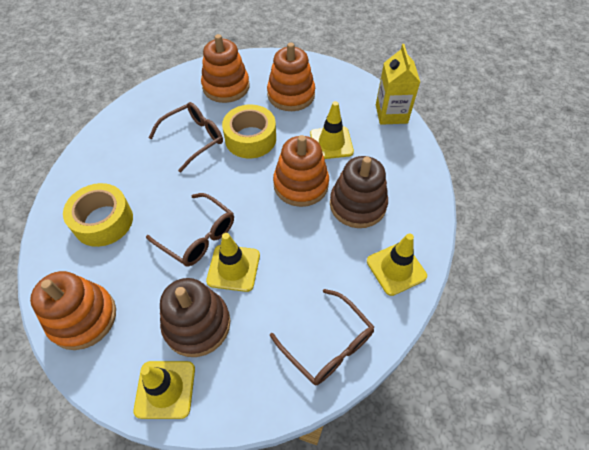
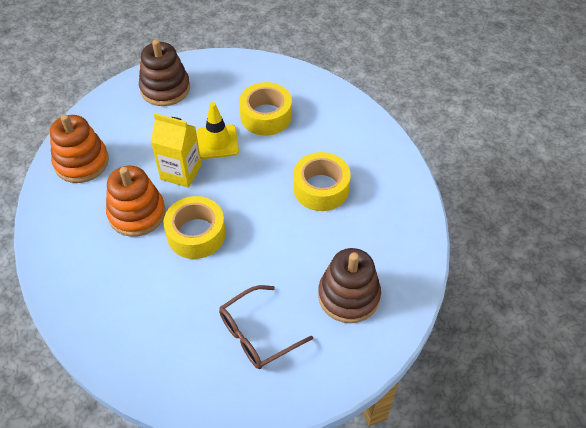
brown glasses: [146,193,234,267] [149,102,223,173] [270,289,374,385] = 3 -> [219,285,313,369] = 1
orange stacking toy: [30,271,116,350] [201,34,249,103] [267,42,315,111] [273,135,329,207] = 4 -> [50,114,109,183] [106,166,166,237] = 2
yellow tape: [63,183,133,247] [222,105,276,158] = 2 -> [163,196,226,259] [239,82,292,135] [293,152,351,211] = 3
yellow traffic cone: [134,361,195,419] [206,233,260,292] [310,101,354,159] [367,233,427,296] = 4 -> [196,102,239,159] = 1

